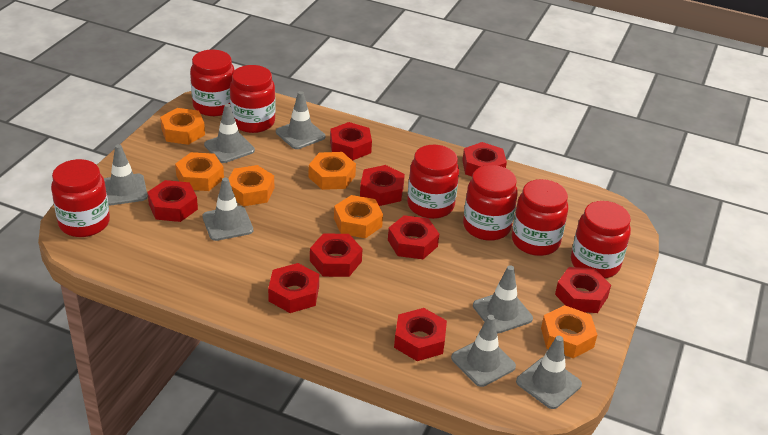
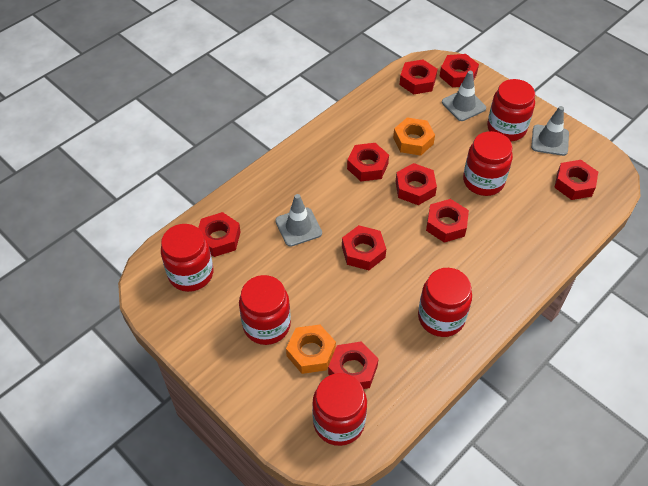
grey traffic cone: [104,144,148,206] [202,178,253,241] [204,104,255,163] [276,91,325,149] [451,315,516,387] [473,265,533,333] [516,336,582,409] = 7 -> [275,194,322,247] [442,71,486,121] [531,106,569,156] = 3
orange nut: [160,108,205,145] [175,152,224,191] [229,165,274,206] [309,152,356,190] [334,195,383,238] [541,305,597,358] = 6 -> [286,325,336,374] [393,117,435,156] = 2
red jar: [51,159,110,237] [190,50,235,116] [230,65,276,133] [407,145,459,219] [463,165,518,241] [512,179,568,256] [571,201,631,278] = 7 -> [161,224,213,292] [239,275,291,345] [312,373,367,446] [418,268,472,337] [463,131,513,196] [487,79,535,141] = 6

